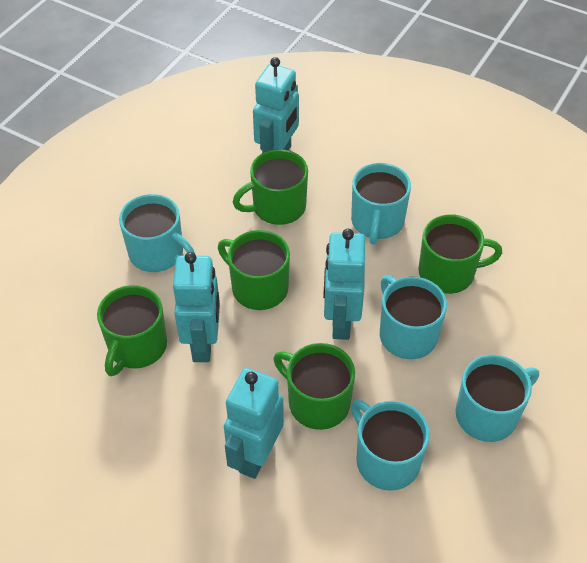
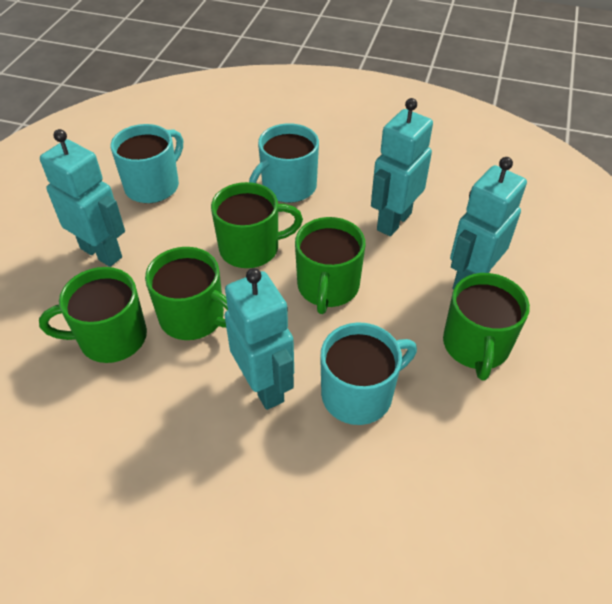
turquoise mug: [119,194,195,272] [351,163,411,244] [351,400,430,491] [380,275,447,359] [456,355,539,442] = 5 -> [110,124,183,203] [249,123,319,203] [320,322,417,425] = 3

